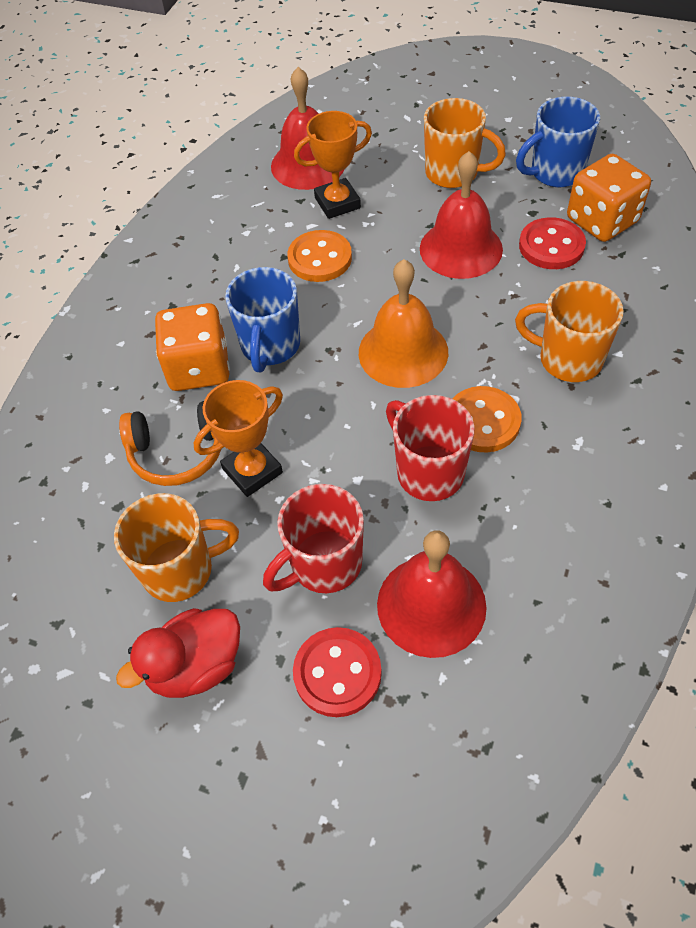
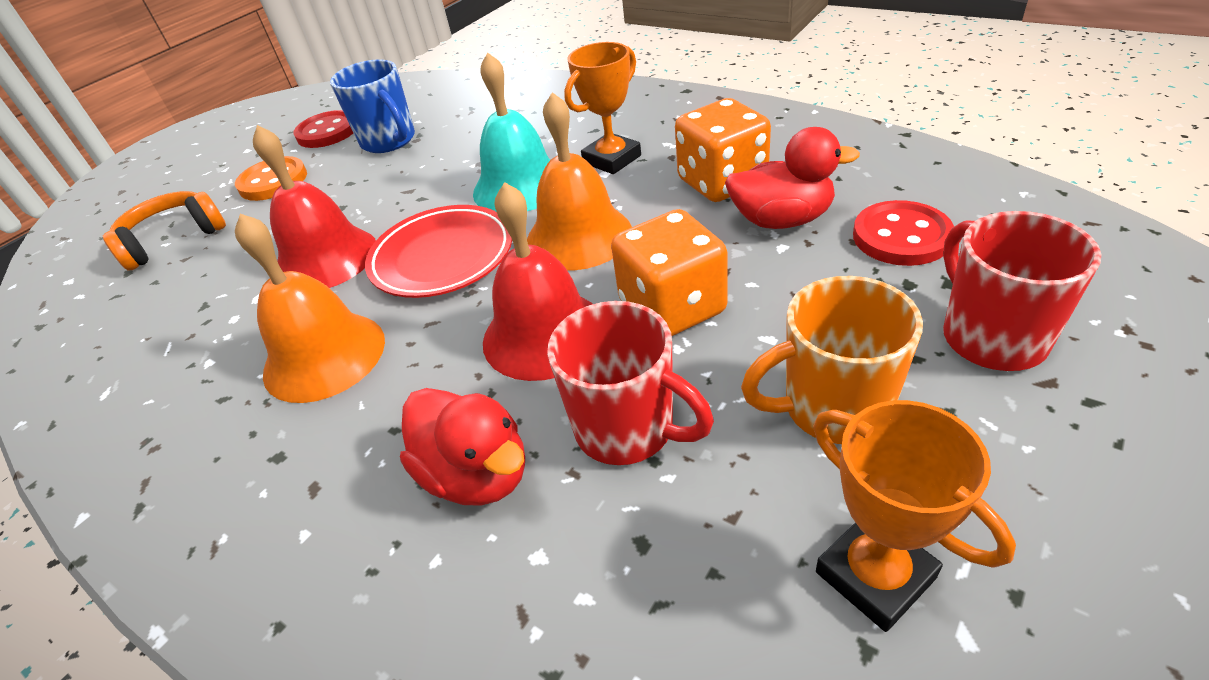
blue mug: [225,267,300,372] [516,97,600,187] = 2 -> [330,60,415,153] = 1
orange bell: [359,259,448,388] = 1 -> [235,213,385,403] [527,92,632,270] = 2
orange button: [287,230,352,282] [452,386,522,453] = 2 -> [235,156,307,201] = 1
orange mug: [114,493,239,602] [424,98,506,188] [515,281,624,382] = 3 -> [741,276,923,444] = 1
red bell: [271,67,345,190] [377,530,487,658] [420,151,503,279] = 3 -> [253,125,376,288] [483,182,593,381] = 2
red duck: [116,608,240,698] = 1 -> [400,388,525,506] [725,127,860,229] = 2
red plate: none = 0 -> [365,205,512,298] = 1
turquoise bell: none = 0 -> [473,52,550,212] = 1

